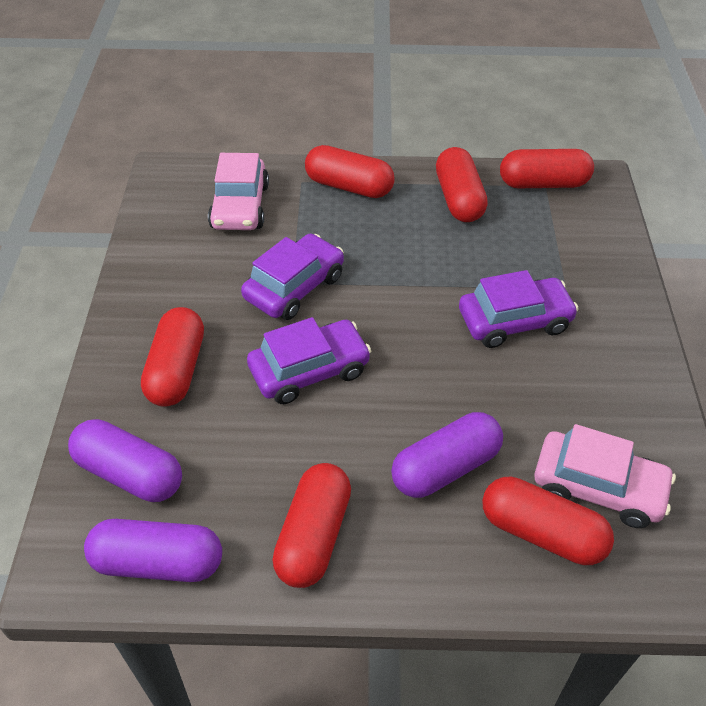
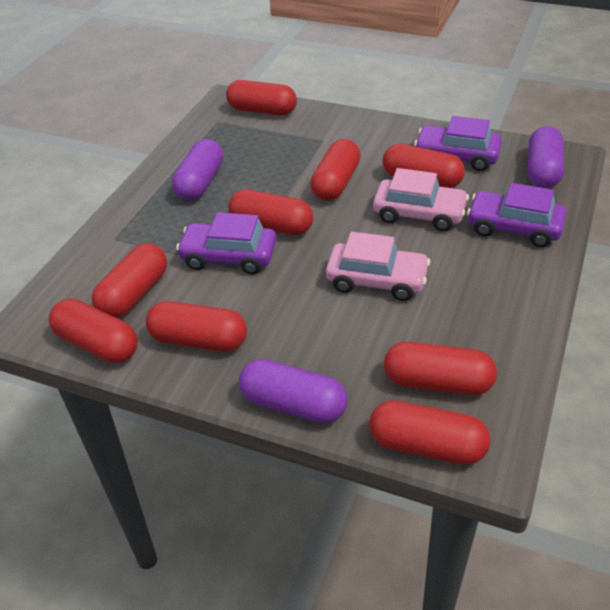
red capsule: [141,307,204,407] [272,463,351,588] [305,145,395,198] [436,147,488,222] [482,476,614,565] [500,149,594,188] = 6 -> [49,299,138,363] [92,243,167,318] [146,301,247,351] [226,80,297,115] [228,189,313,235] [310,139,361,201] [369,400,490,465] [383,144,465,188] [384,342,497,395] = 9

